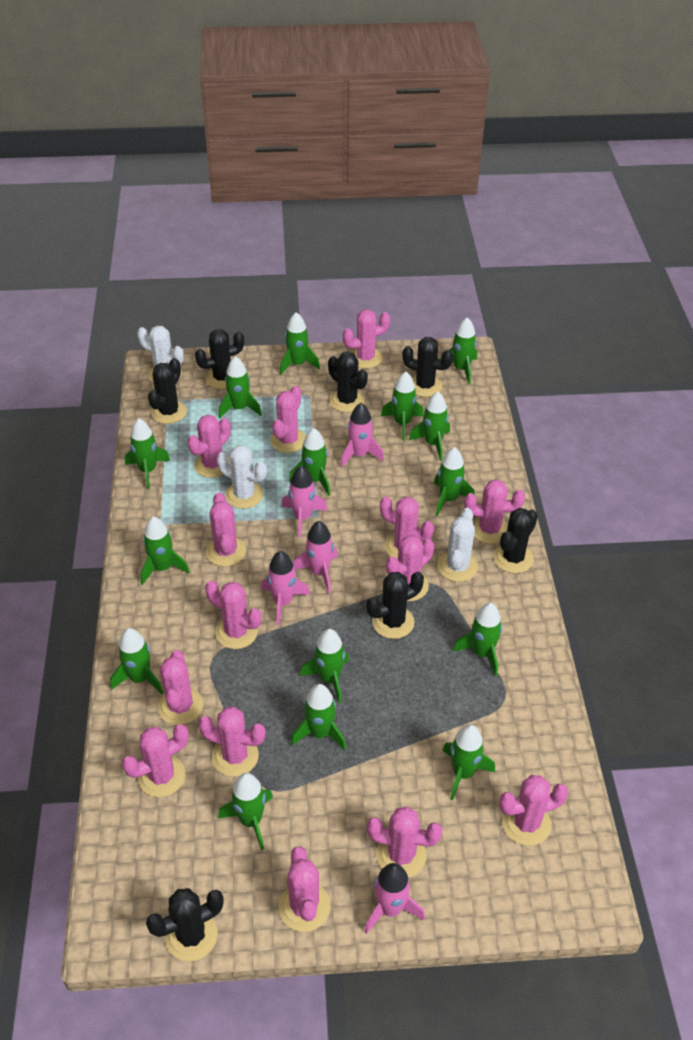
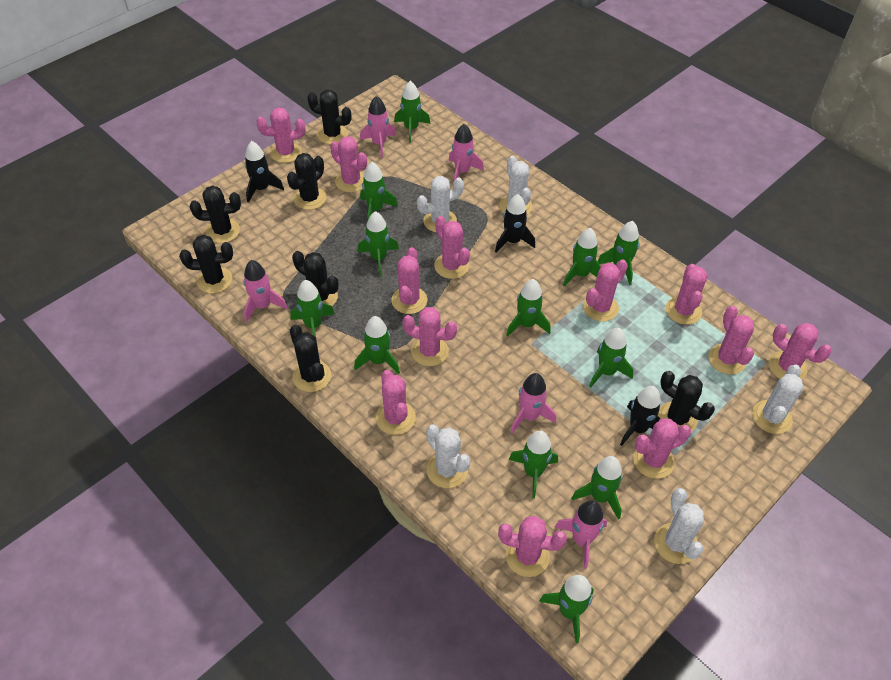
black rocket: none = 0 -> [245,141,284,203] [495,194,535,253] [620,386,661,446] = 3
green rocket: [110,628,163,695] [125,418,170,489] [140,516,190,585] [218,773,273,850] [219,356,262,419] [280,312,320,375] [289,428,330,496] [291,684,346,750] [300,629,349,703] [381,371,424,441] [409,392,450,461] [434,447,475,516] [441,317,477,384] [442,725,495,800] [453,603,502,676] = 15 -> [290,280,335,337] [354,316,400,374] [358,211,399,276] [360,162,398,219] [394,81,430,143] [506,279,551,337] [509,431,558,498] [539,575,594,643] [563,228,601,287] [572,456,623,520] [589,328,634,388] [598,221,639,285] = 12
pink cactus: [122,724,189,797] [158,650,203,725] [187,415,231,478] [198,707,266,777] [205,581,262,649] [206,492,246,566] [270,385,306,453] [279,847,330,932] [343,310,390,369] [367,806,443,878] [380,496,434,559] [386,535,434,601] [464,479,525,544] [499,775,568,846] = 14 -> [256,107,306,163] [330,136,367,193] [376,370,416,435] [391,247,427,314] [402,307,457,366] [434,216,470,279] [498,516,567,577] [583,259,628,322] [633,418,691,479] [666,264,708,325] [708,306,754,374] [769,323,831,379] = 12
white cactus: [137,326,184,383] [217,445,267,509] [438,508,478,582] = 3 -> [417,176,464,233] [426,425,470,488] [500,156,532,215] [654,488,704,564] [752,365,804,434] = 5

